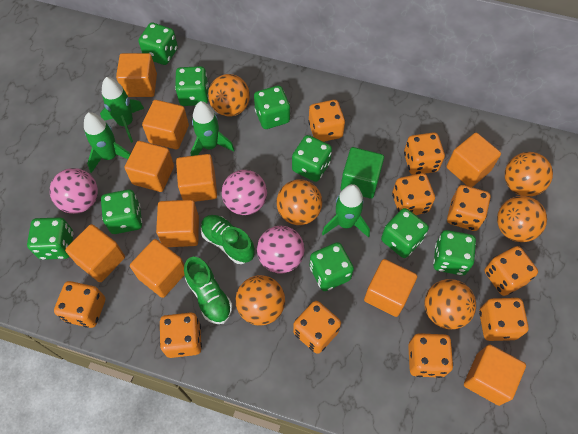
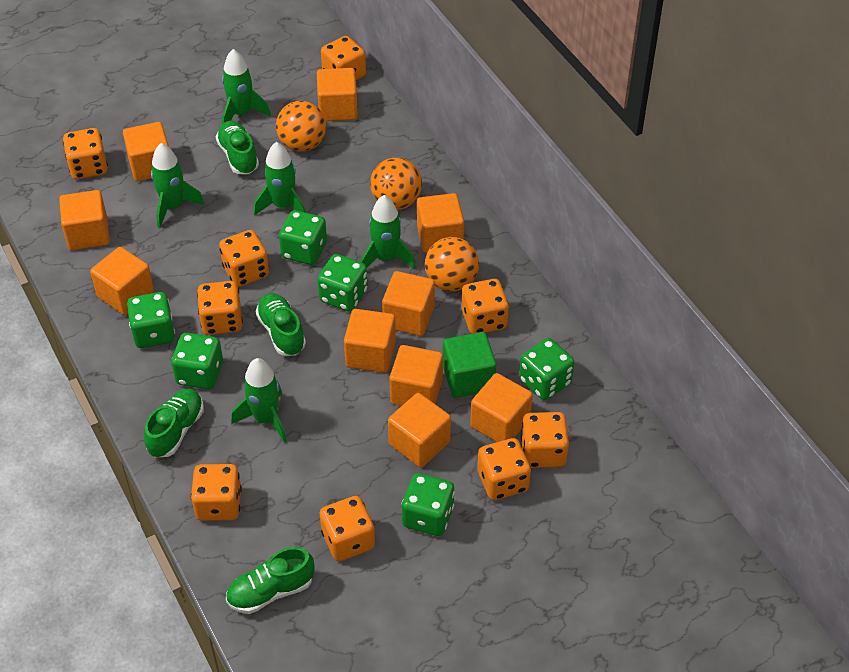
green dice: [27,217,73,260] [101,190,142,234] [138,23,178,65] [175,66,209,106] [254,86,290,129] [292,135,332,182] [309,242,354,291] [381,208,429,258] [433,230,476,275] = 9 -> [127,292,175,348] [171,333,223,389] [279,210,327,265] [317,254,368,312] [402,473,455,536] [519,338,574,400] = 6
green rocket: [84,112,130,173] [100,77,144,143] [190,101,235,156] [322,184,370,238] = 4 -> [151,143,205,228] [222,49,271,124] [231,358,287,442] [254,142,306,215] [360,195,416,269] = 5
green shoe: [184,257,232,324] [201,215,255,264] = 2 -> [144,389,204,457] [216,121,259,174] [226,547,315,614] [255,293,306,356] = 4
orange ball: [208,74,250,116] [235,275,285,326] [276,179,322,225] [424,279,476,330] [497,196,547,242] [505,152,553,197] = 6 -> [276,101,326,152] [370,158,422,210] [425,237,479,291] = 3
orange dice: [54,281,105,328] [160,312,202,358] [293,301,341,354] [308,100,345,142] [392,173,435,215] [404,132,445,175] [408,333,453,378] [447,185,491,231] [479,298,529,341] [485,246,538,296] = 10 -> [63,128,108,179] [191,464,242,521] [197,281,243,335] [219,230,269,287] [320,496,375,561] [321,36,366,80] [461,279,509,334] [477,438,531,500] [521,412,569,468] = 9
pink ball: [50,168,98,214] [222,170,267,215] [257,226,305,274] = 3 -> none = 0

